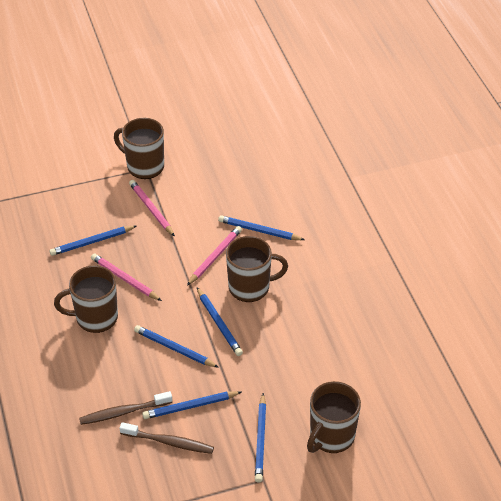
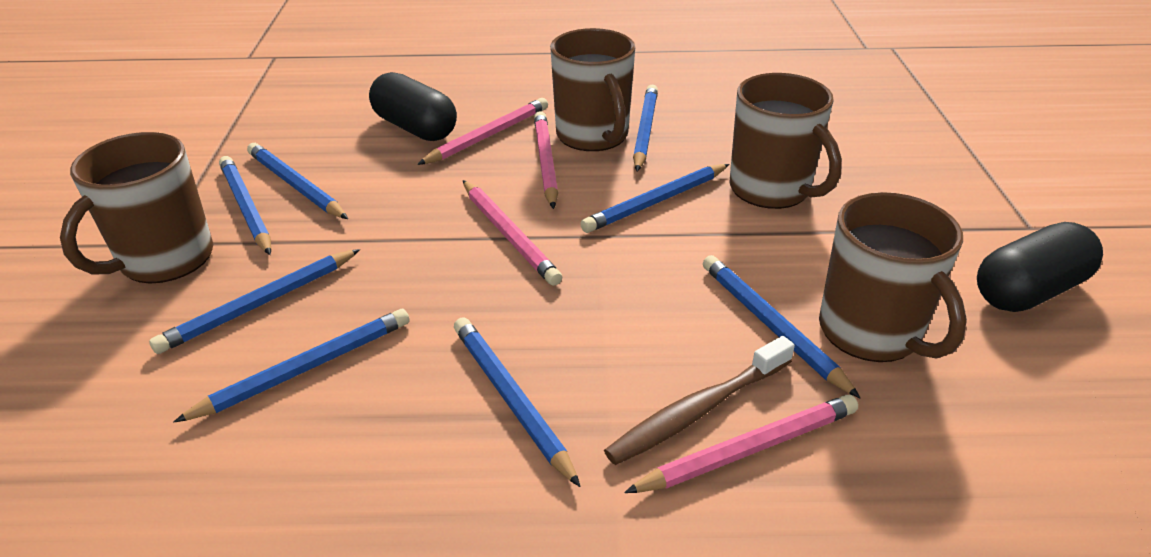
black capsule: none = 0 -> [369,72,457,141] [977,222,1103,312] = 2
blue pencil: [49,226,136,256] [134,325,219,368] [142,391,242,419] [197,287,243,356] [218,215,305,240] [255,393,266,483] = 6 -> [149,249,360,354] [173,309,410,423] [219,156,271,255] [247,143,348,219] [454,317,581,487] [580,164,730,233] [633,84,658,171] [703,255,860,398] = 8
brown toothbrush: [79,391,172,425] [120,422,214,454] = 2 -> [604,336,795,465] = 1
pink pencil: [91,253,162,301] [129,180,175,237] [187,226,242,285] = 3 -> [417,98,548,165] [463,180,562,286] [534,111,558,209] [624,395,858,493] = 4

